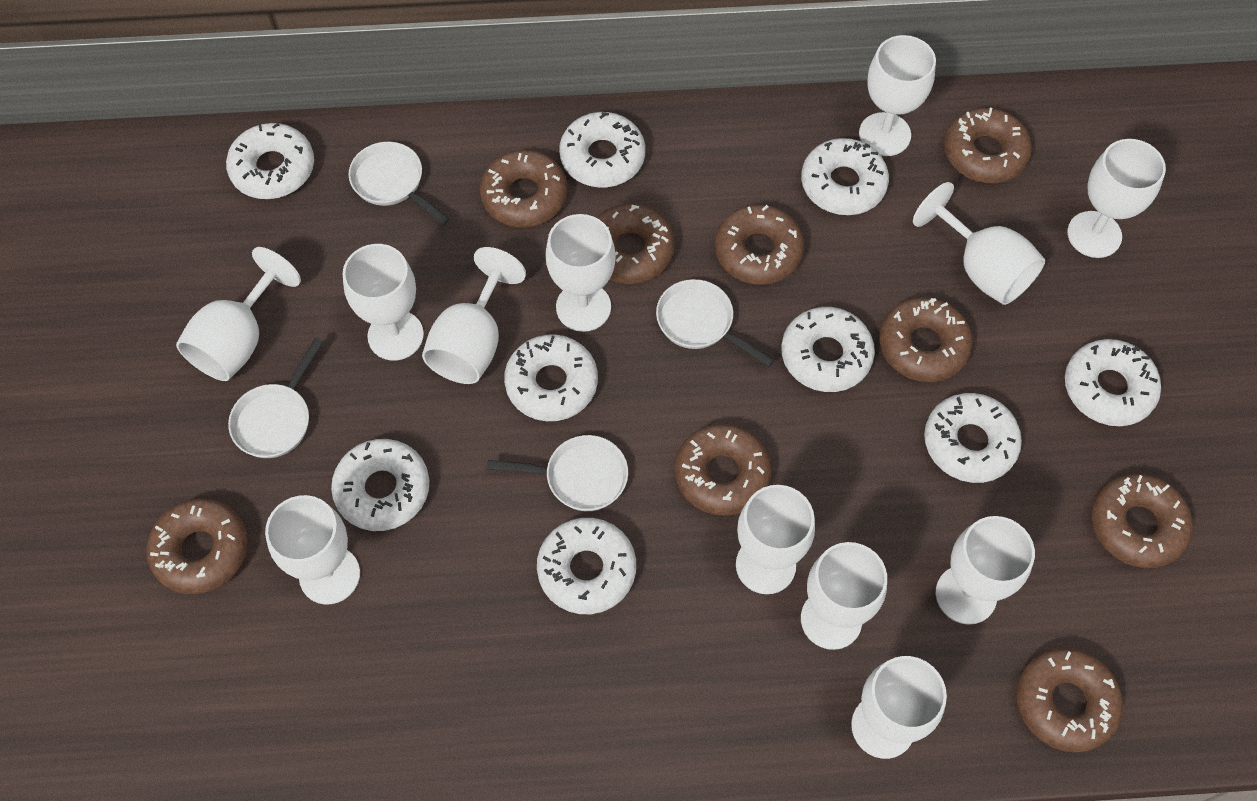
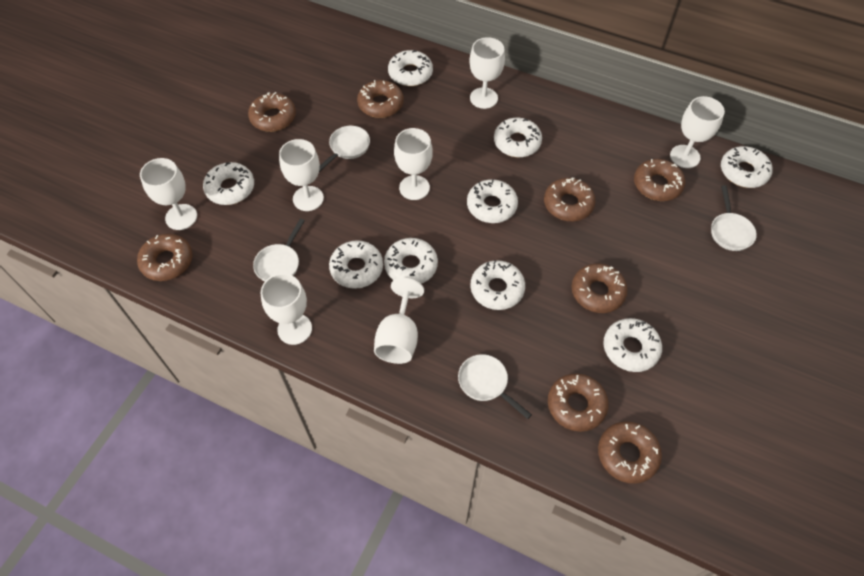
brown donut: [147,499,248,594] [480,150,567,227] [596,204,675,284] [675,424,772,516] [715,204,804,285] [879,297,973,382] [944,107,1032,183] [1016,647,1123,753] [1091,474,1193,568] = 9 -> [137,234,193,281] [248,92,296,132] [357,80,404,118] [544,177,596,221] [548,374,609,432] [572,264,628,313] [598,422,662,484] [634,159,685,201] = 8
white goblet: [176,247,301,381] [265,495,360,605] [343,244,424,360] [422,247,526,384] [545,214,616,332] [736,485,815,594] [801,542,887,650] [851,656,947,759] [859,35,936,156] [913,182,1045,305] [936,516,1035,625] [1067,139,1166,258] = 12 -> [140,158,197,230] [261,273,312,345] [279,139,324,211] [374,278,424,364] [394,128,433,200] [469,37,505,109] [670,96,725,168] = 7

